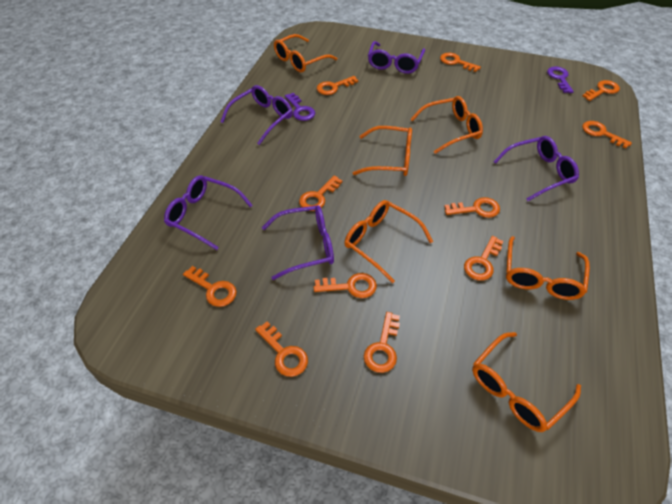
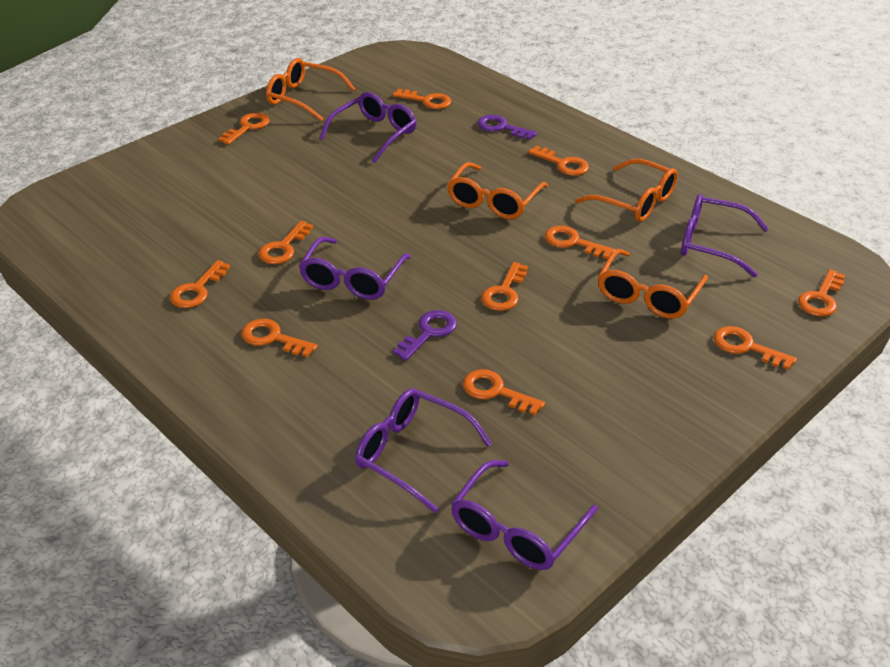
orange glasses: [274,34,337,73] [344,200,433,283] [353,126,412,176] [410,96,483,154] [472,332,581,432] [506,236,590,300] = 6 -> [266,58,355,121] [447,162,548,219] [575,159,678,222] [598,249,708,319] = 4

